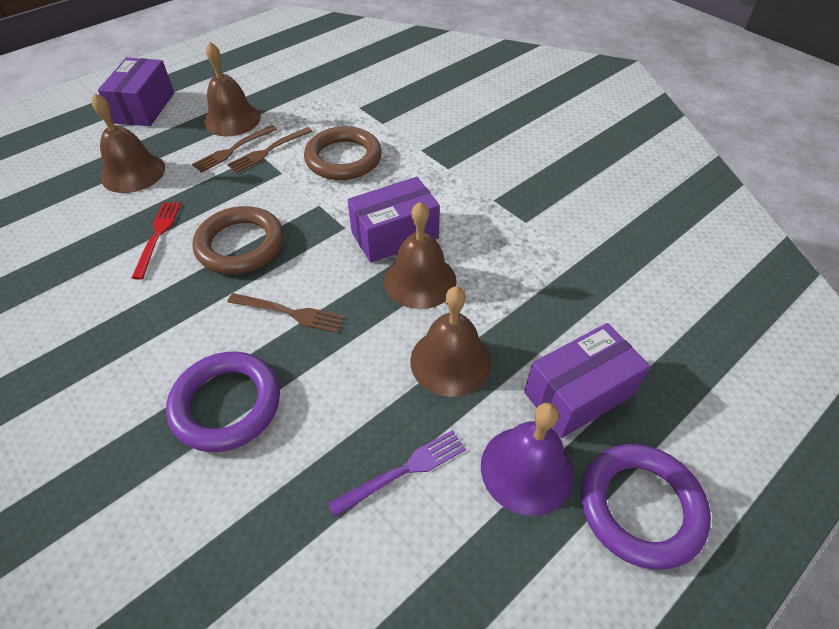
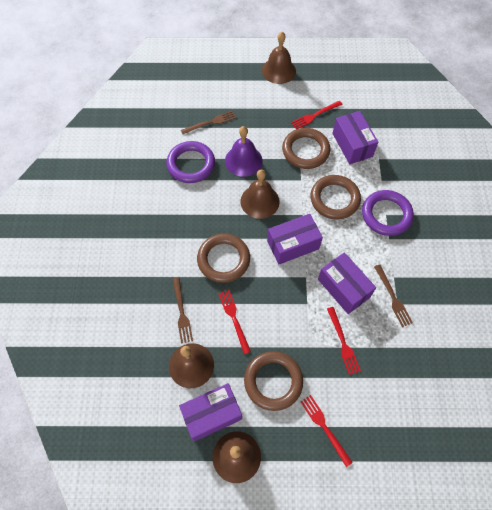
brown ring: [192,206,284,274] [304,126,382,180] = 2 -> [197,233,250,283] [244,351,303,411] [282,128,330,169] [310,175,361,220] = 4
purple box: [98,58,174,126] [348,177,440,263] [524,323,650,438] = 3 -> [179,383,242,441] [267,214,323,264] [318,252,376,314] [332,111,378,164] = 4
purple fork: [328,430,466,517] = 1 -> none = 0
red fork: [132,202,181,280] = 1 -> [218,290,251,354] [291,101,343,129] [300,395,353,467] [327,307,361,375] = 4

